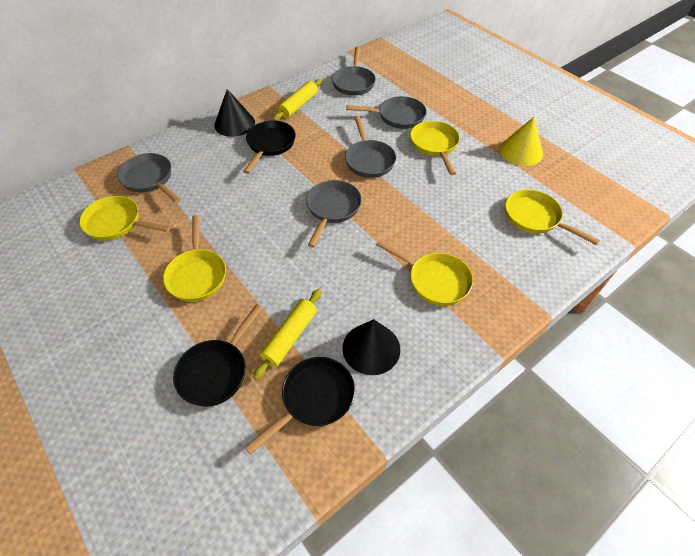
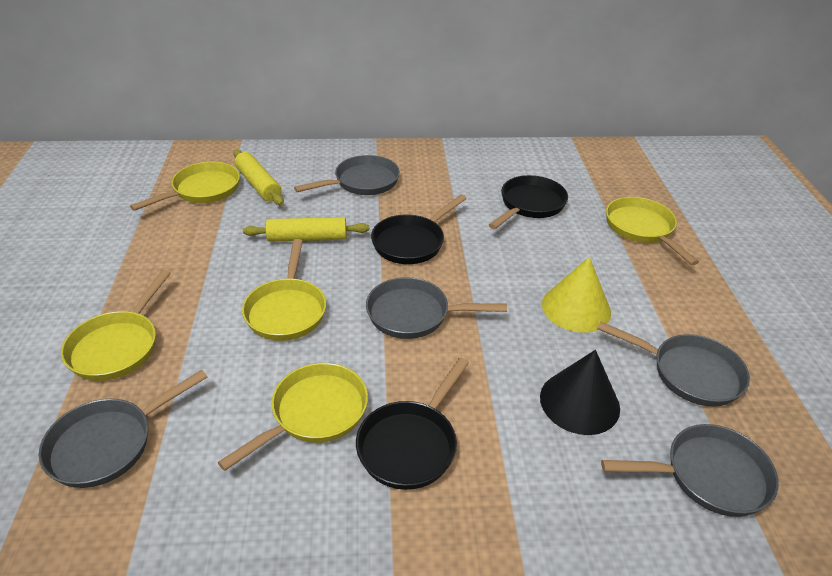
black cone: [214,89,255,137] [342,319,400,375] = 2 -> [540,350,620,435] = 1

